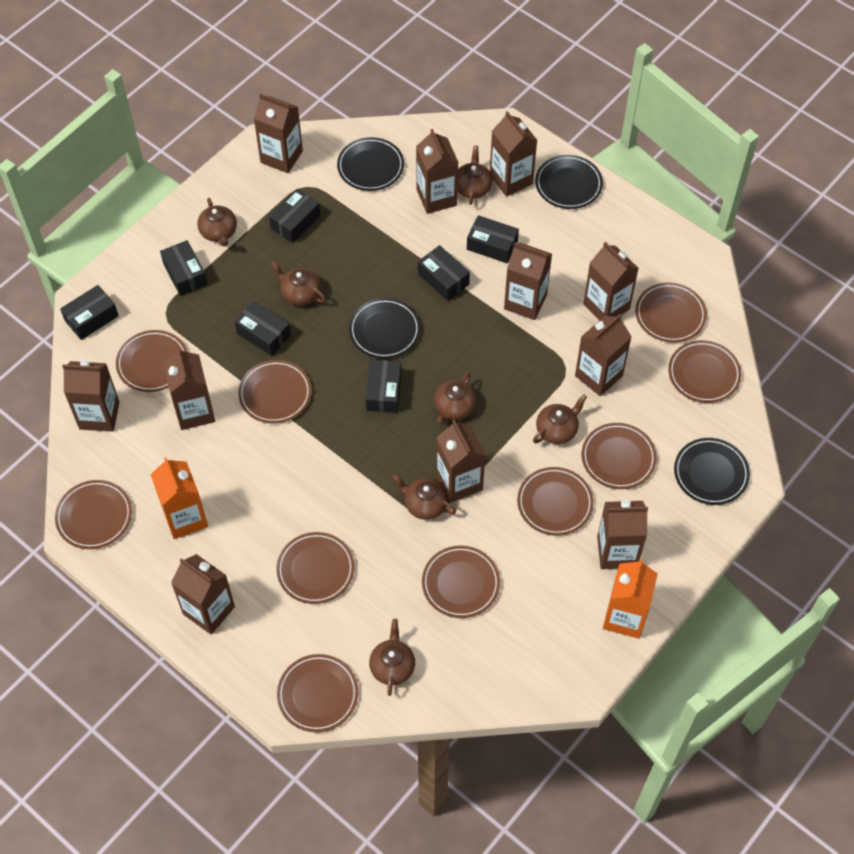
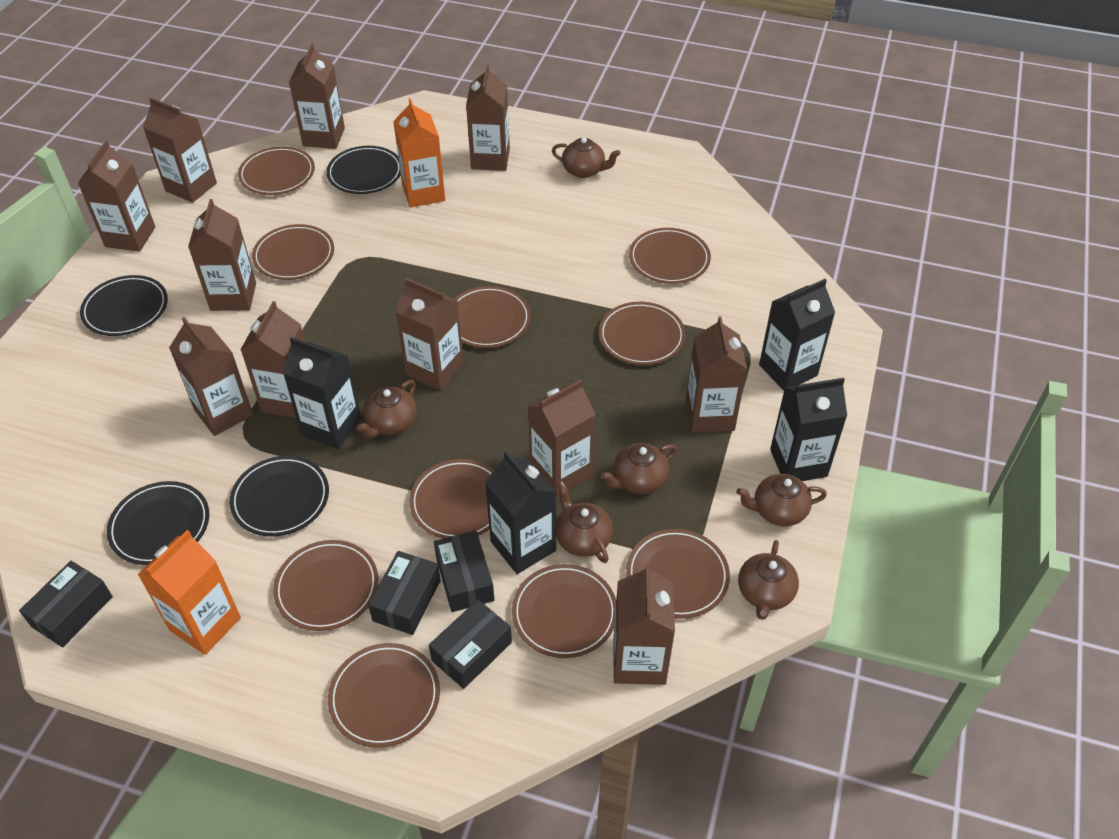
black box: [60,285,119,340] [160,240,207,296] [235,301,291,356] [269,189,321,243] [366,360,402,413] [418,245,470,301] [467,215,519,263] = 7 -> [19,561,113,648] [368,551,441,635] [429,600,512,689] [434,530,494,612] = 4
black carton: none = 0 -> [283,337,361,449] [485,451,556,574] [759,279,835,390] [770,378,847,481] = 4
brown teapot: [197,198,237,247] [270,261,326,306] [369,619,415,696] [392,474,456,520] [434,372,476,425] [458,145,492,205] [533,395,587,444] = 7 -> [357,380,417,438] [552,137,621,178] [556,481,613,563] [601,443,677,494] [736,474,827,526] [738,540,799,620] = 6

